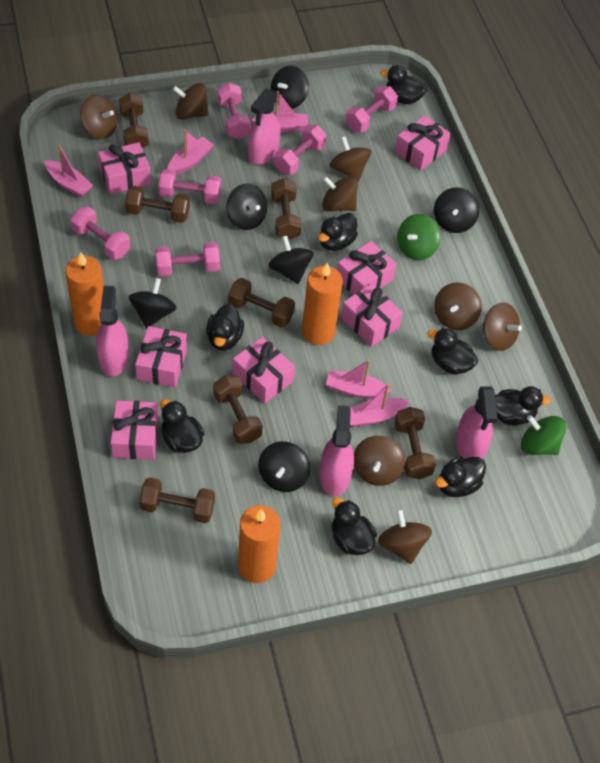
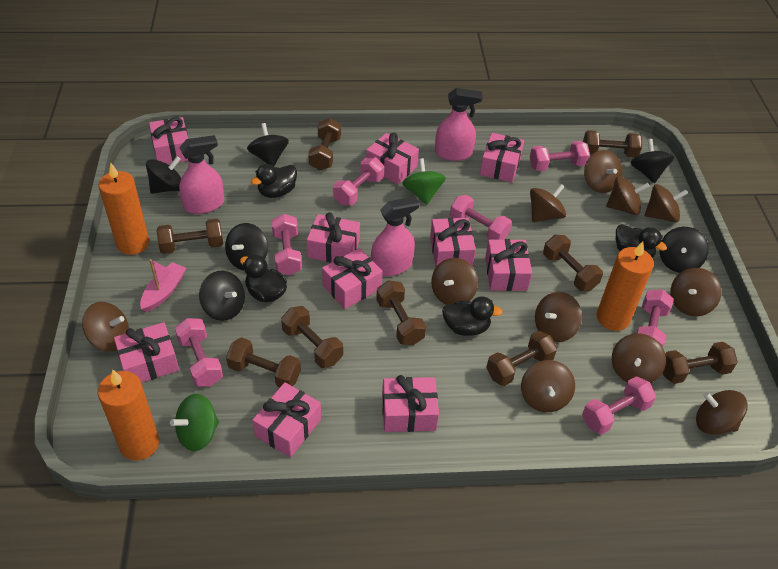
black duck: [160,399,205,453] [206,304,244,351] [318,213,358,251] [332,497,377,555] [380,65,427,104] [427,328,478,375] [435,456,486,497] [495,386,551,425] = 8 -> [240,255,287,302] [251,164,297,198] [442,296,503,336] [616,224,667,258] = 4
brown dumbbell: [119,93,149,148] [125,186,190,223] [139,477,215,523] [213,375,263,444] [228,278,295,328] [271,178,302,240] [394,407,436,479] = 7 -> [157,219,223,254] [226,337,301,387] [281,306,343,368] [308,118,341,170] [376,281,426,345] [486,331,557,386] [543,235,603,291] [583,130,642,158] [663,342,738,384] = 9
brown spinning top: [80,95,118,139] [173,83,209,120] [322,176,358,212] [329,136,371,182] [354,436,405,486] [378,509,432,564] [434,283,482,330] [483,302,522,351] = 8 -> [82,302,129,352] [431,258,478,305] [521,360,575,412] [530,184,566,222] [535,292,582,342] [584,150,622,193] [606,176,650,215] [612,333,666,383] [645,184,688,223] [670,268,722,316] [696,390,748,435] = 11
pink boat: [45,145,93,197] [168,129,214,175] [251,91,308,132] [326,360,392,398] [350,384,410,427] = 5 -> [140,259,186,312] = 1
pink dumbbell: [70,207,130,260] [155,242,220,276] [158,169,221,204] [217,82,251,139] [274,125,326,175] [346,86,398,133] = 6 -> [175,318,223,387] [272,214,302,275] [333,157,384,205] [450,195,512,240] [530,141,590,171] [582,376,656,435] [637,289,674,347] = 7
pink gift: [98,142,151,194] [110,400,159,460] [135,326,187,387] [233,337,295,403] [337,241,396,295] [341,283,403,347] [395,115,451,171] = 7 -> [114,322,179,383] [149,117,188,164] [252,382,321,458] [307,212,360,263] [322,248,383,309] [366,133,419,184] [382,375,439,432] [430,218,476,267] [480,133,524,182] [485,239,532,291] = 10
pink spray bottle: [96,286,129,376] [248,88,281,165] [320,405,354,496] [456,387,497,459] = 4 -> [179,135,224,214] [371,197,419,276] [435,88,483,161] = 3

